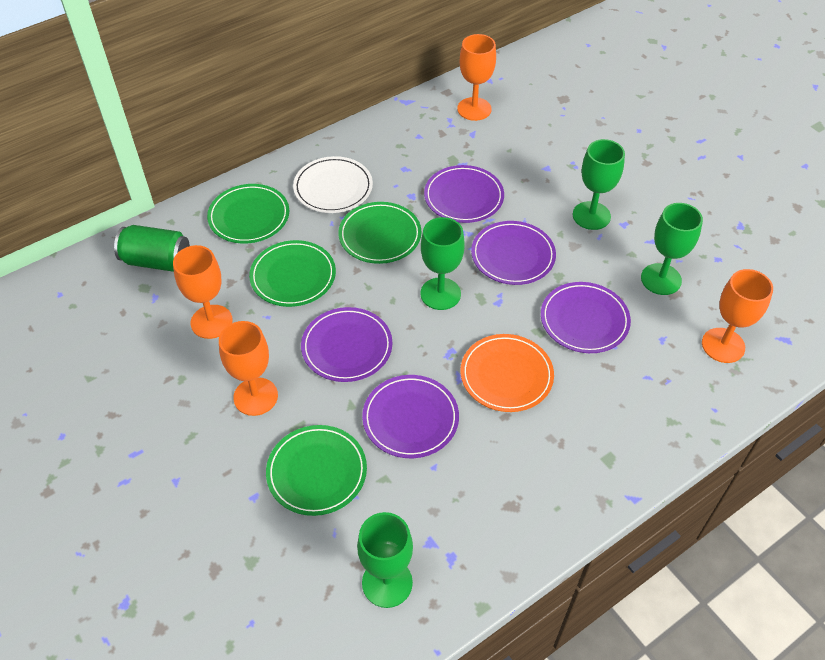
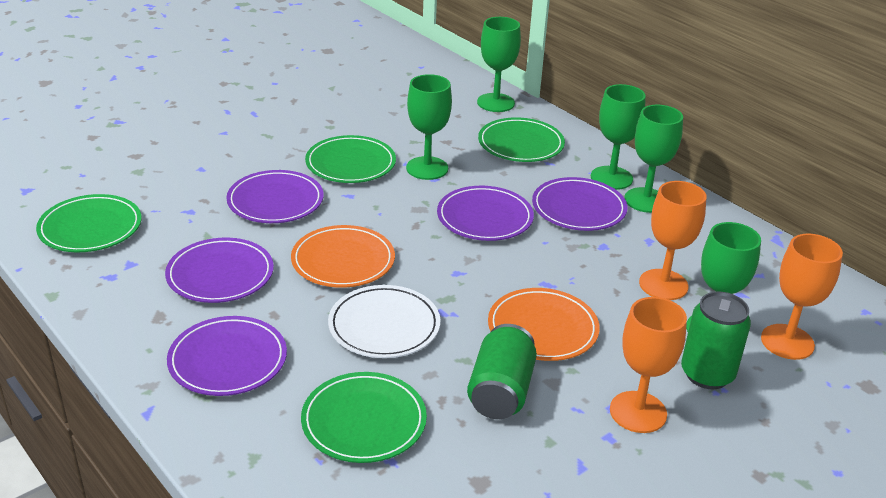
green can: [114,225,190,272] = 1 -> [467,324,537,419] [681,292,751,389] = 2
green goblet: [357,512,413,608] [420,217,465,310] [573,139,625,230] [641,203,703,295] = 4 -> [406,74,452,180] [477,17,521,112] [591,84,646,190] [625,105,683,213] [686,222,761,332] = 5
orange goblet: [173,245,233,339] [219,321,278,416] [457,34,496,121] [702,269,773,363] = 4 -> [610,297,687,433] [639,181,706,300] [761,234,843,360] = 3
orange plate: [460,334,554,412] = 1 -> [291,225,395,288] [488,288,600,361] = 2

